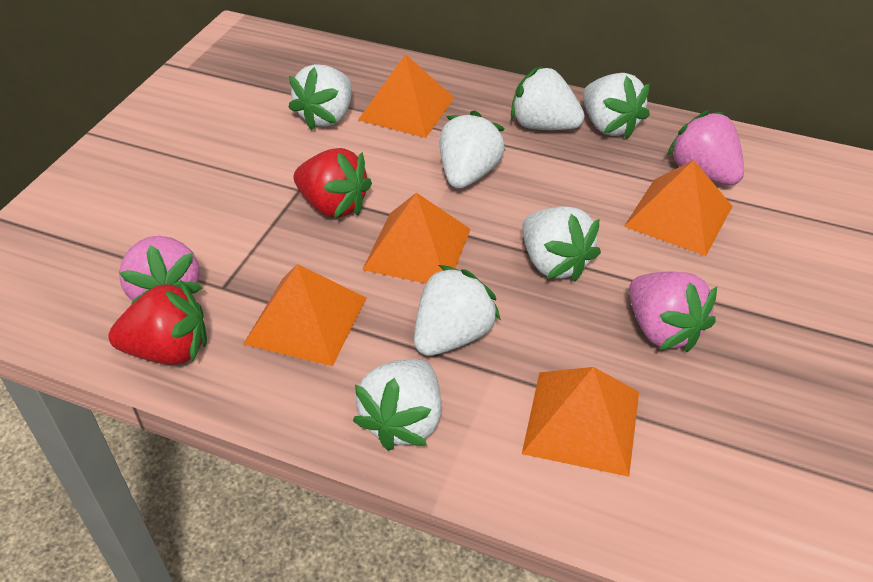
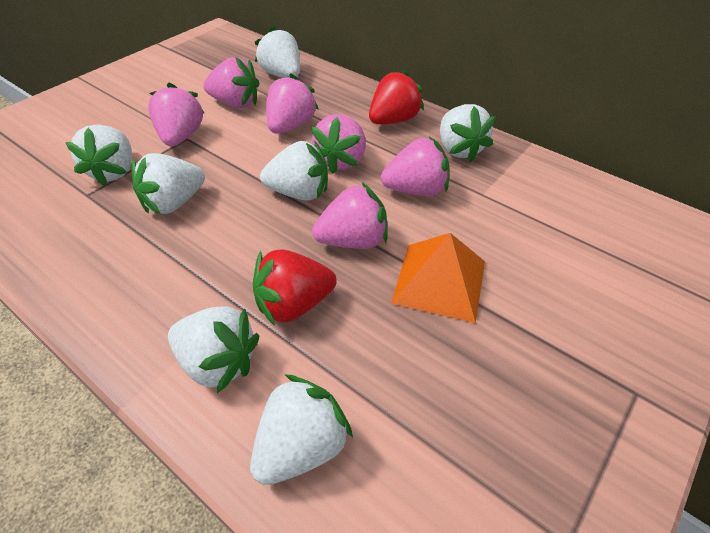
orange pyramid: [244,264,367,366] [358,54,455,138] [362,192,471,283] [522,367,639,477] [624,160,732,256] = 5 -> [391,233,485,323] = 1
pink strawberry: [119,236,202,304] [629,272,717,352] [667,110,744,185] = 3 -> [148,83,205,147] [203,57,259,108] [266,74,319,134] [312,114,366,174] [312,182,388,249] [381,137,449,196] = 6

